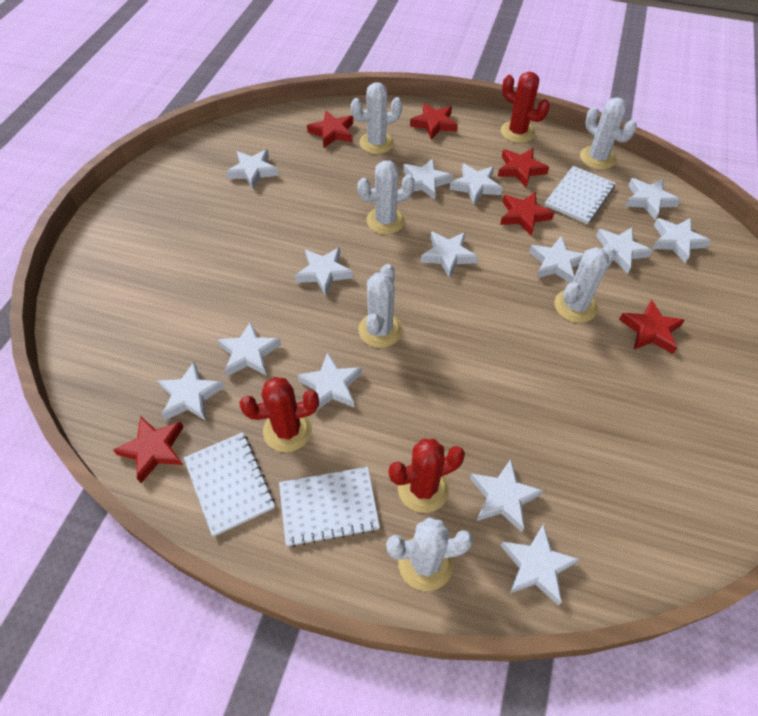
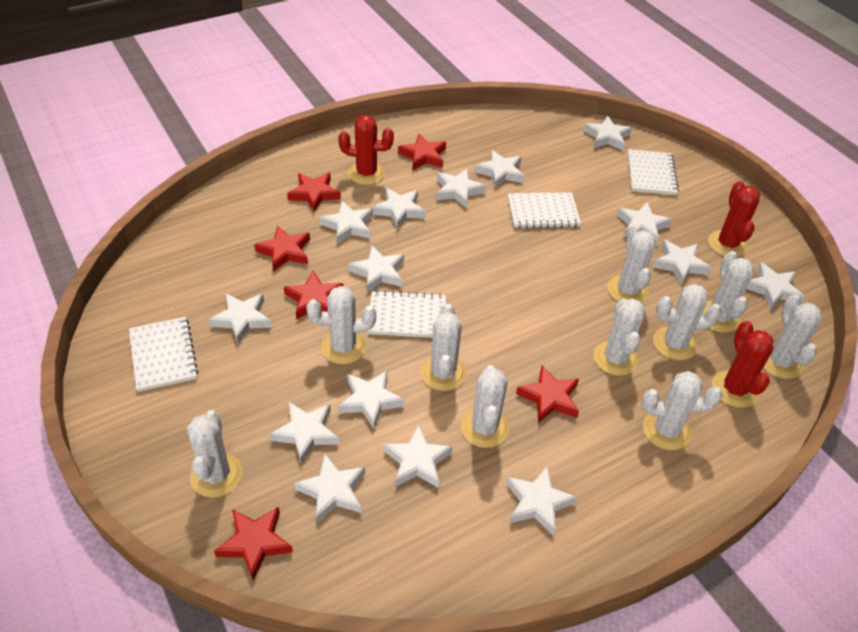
white cactus: [351,82,402,154] [357,161,415,234] [358,264,403,348] [386,518,473,591] [555,245,616,323] [580,97,637,170] = 6 -> [187,410,242,498] [306,286,376,364] [420,304,466,391] [461,365,509,448] [593,298,646,376] [607,225,656,303] [642,371,722,450] [653,284,722,360] [701,251,754,333] [763,294,821,379] = 10
white notebook: [184,432,275,536] [279,467,380,547] [545,166,616,224] = 3 -> [129,317,198,392] [367,290,446,338] [508,192,581,228] [628,149,679,195] = 4
white star: [157,362,225,421] [217,321,281,376] [226,149,279,189] [295,247,353,296] [297,352,362,411] [403,158,453,200] [421,231,478,278] [449,163,503,204] [470,459,543,532] [501,524,580,605] [529,236,584,283] [596,227,653,274] [625,178,681,220] [652,218,711,263] = 14 -> [209,293,272,344] [270,402,339,464] [294,454,365,523] [320,201,373,244] [338,370,405,429] [349,246,404,293] [372,188,426,229] [384,424,453,488] [436,168,486,209] [475,150,525,188] [506,466,577,536] [583,116,632,150] [617,202,672,245] [653,240,711,285] [747,262,805,310] = 15

